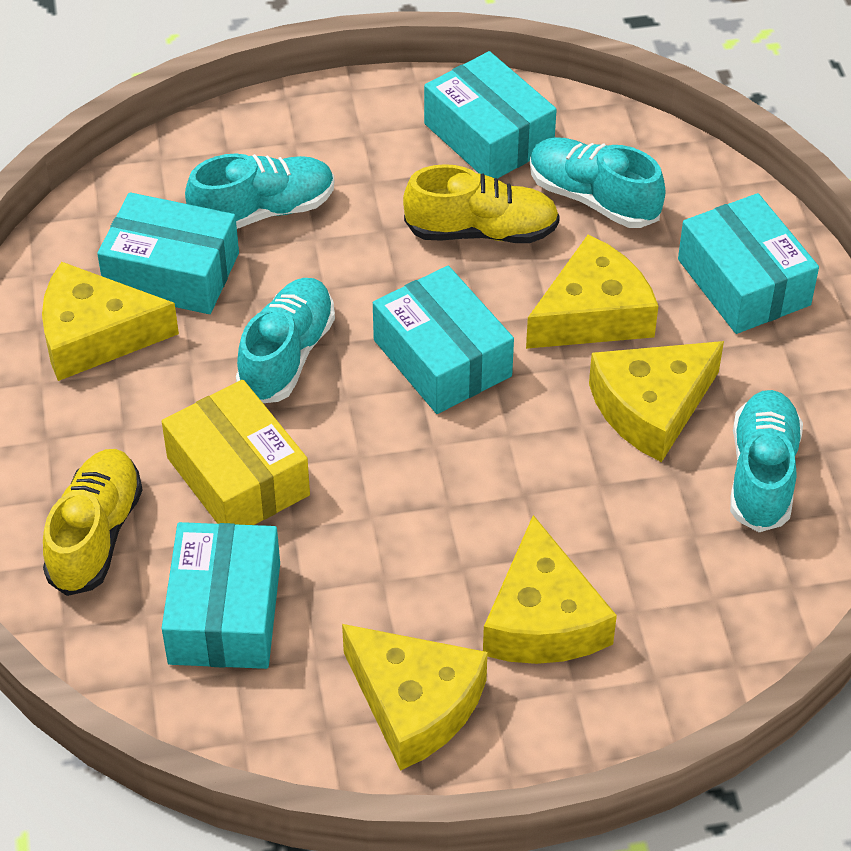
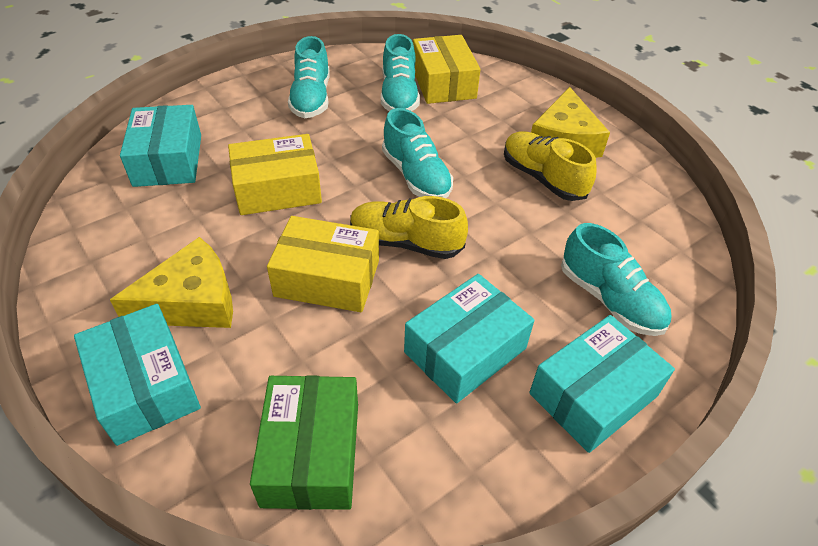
green box: none = 0 -> [250,375,358,510] = 1
turquoise box: [97,192,239,314] [162,522,280,669] [373,266,514,414] [424,51,557,179] [678,193,819,334] = 5 -> [74,304,201,446] [120,105,201,187] [404,274,535,403] [529,315,675,453] = 4
yellow box: [162,380,310,525] = 1 -> [228,134,322,215] [267,216,379,312] [413,35,481,104] = 3
yellow cheese: [42,262,179,381] [342,624,488,771] [483,515,617,664] [526,234,658,349] [589,341,724,462] = 5 -> [110,237,233,328] [531,87,610,158] = 2

